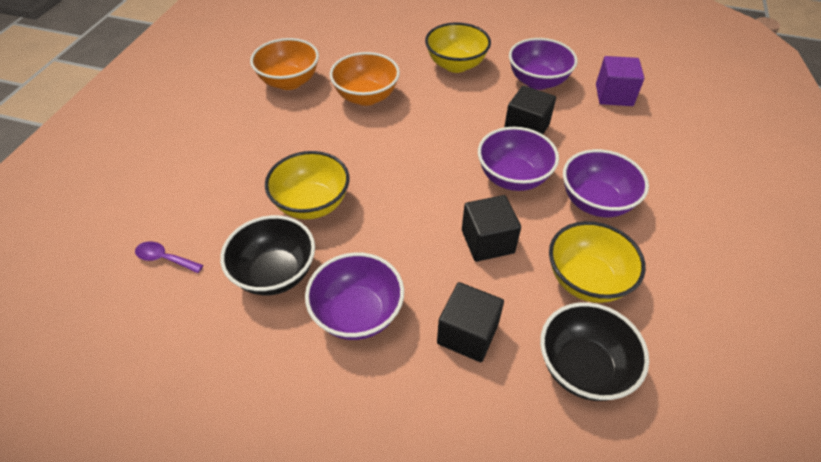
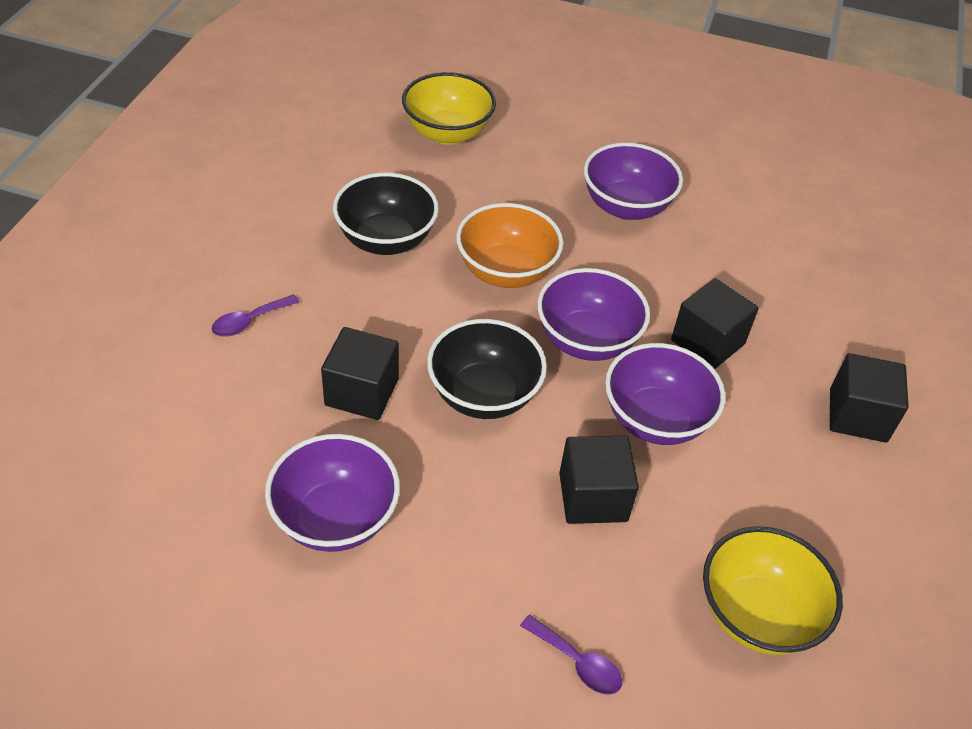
black cube: [437,282,504,362] [462,195,521,262] [504,85,556,134] = 3 -> [321,327,399,420] [559,436,639,524] [671,278,758,369] [830,353,909,442] = 4
orange bowl: [250,38,319,90] [330,52,400,106] = 2 -> [456,203,563,288] = 1
purple cube: [596,56,644,106] = 1 -> none = 0
purple spoon: [135,242,203,273] = 1 -> [212,294,299,337] [520,615,622,695] = 2
yellow bowl: [265,151,349,219] [425,22,491,73] [549,221,646,303] = 3 -> [402,72,496,145] [703,526,843,655] = 2

